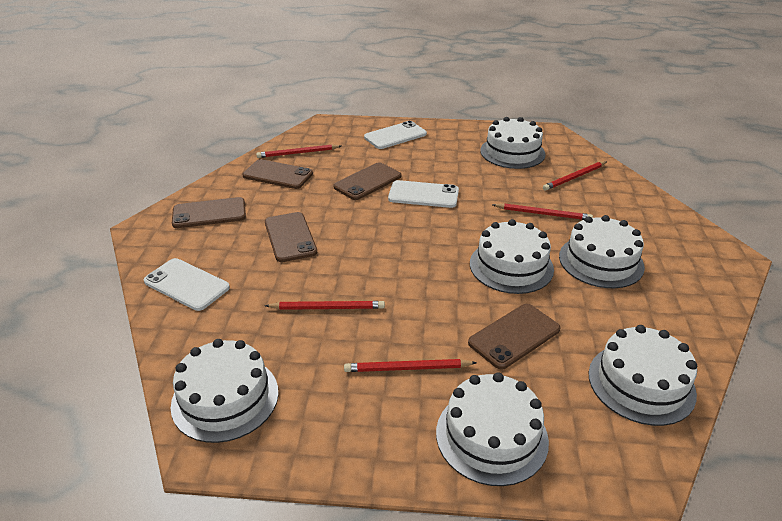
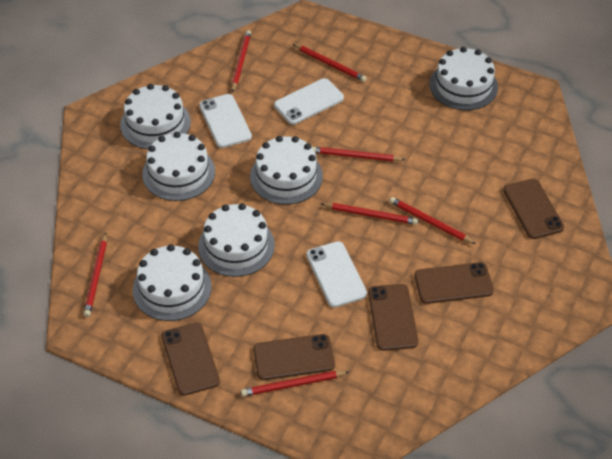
red pencil: [256,144,341,158] [265,301,385,310] [344,359,477,372] [493,203,593,220] [543,161,607,191] = 5 -> [84,233,107,317] [232,30,251,93] [241,371,349,396] [293,44,367,82] [312,147,406,161] [322,203,418,225] [389,197,476,244] = 7

